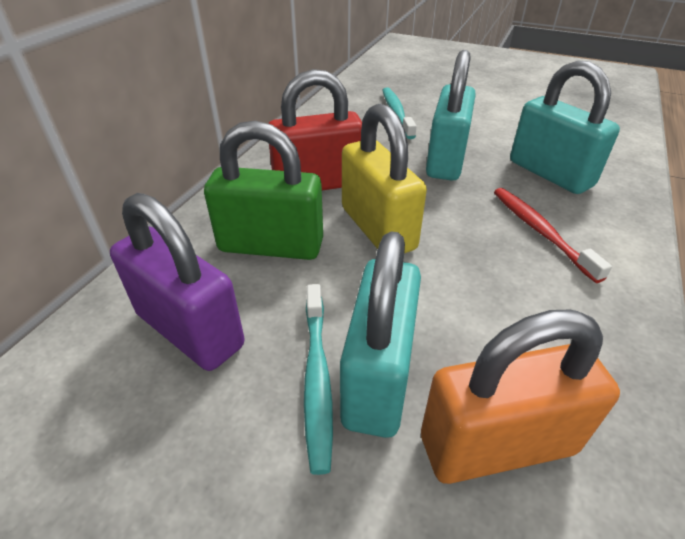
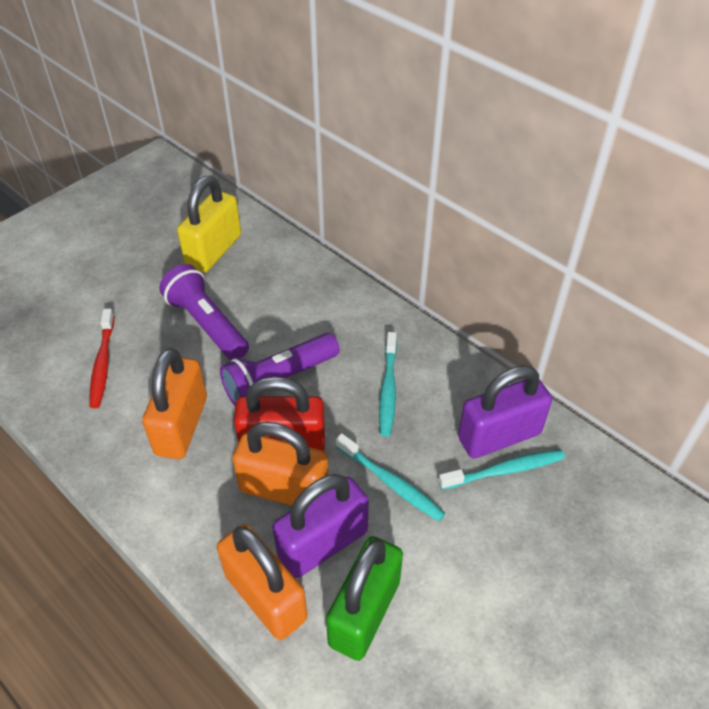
orange padlock: [421,310,620,484] = 1 -> [142,348,207,459] [217,524,307,640] [232,422,328,506] = 3
purple flashlight: none = 0 -> [159,264,249,360] [220,333,340,406] = 2
purple padlock: [110,193,244,371] = 1 -> [272,474,369,578] [458,365,552,458] = 2
turquoise padlock: [340,231,421,438] [426,50,476,181] [510,60,620,194] = 3 -> none = 0
turquoise toothbrush: [304,284,333,475] [382,87,417,139] = 2 -> [335,433,445,521] [379,332,397,436] [439,450,565,490] = 3

